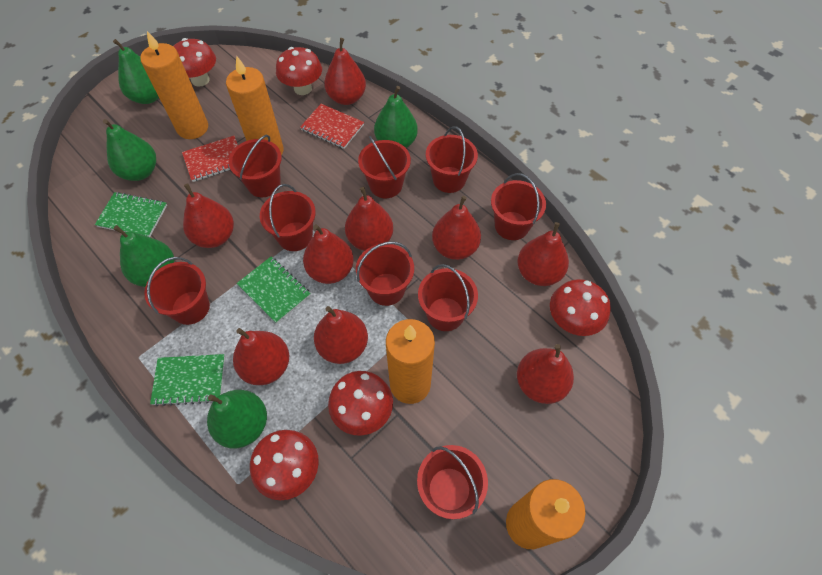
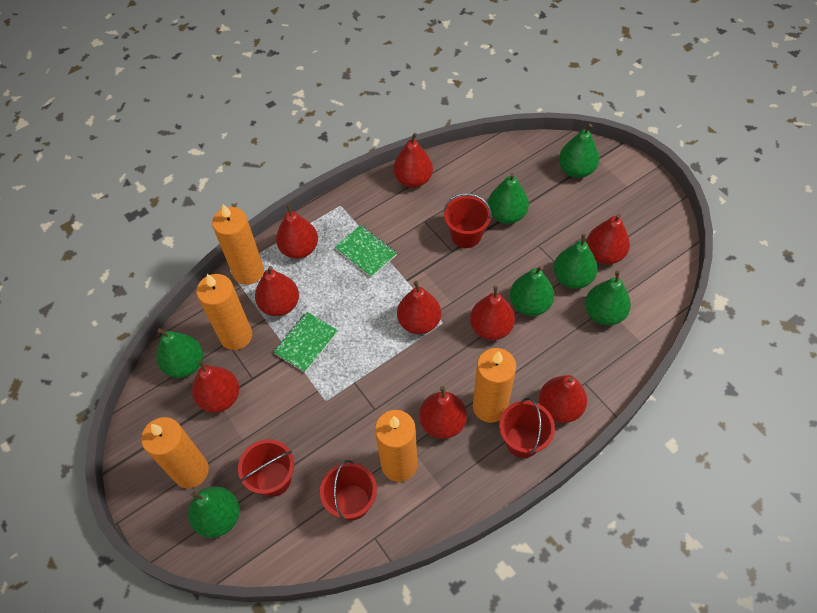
green notebook: [95,192,167,237] [150,354,225,406] [237,256,311,324] = 3 -> [274,312,338,373] [335,225,397,278] = 2
green pear: [103,119,156,181] [113,39,159,104] [114,225,175,287] [207,390,267,449] [374,86,418,148] = 5 -> [156,328,203,378] [188,487,239,538] [488,173,529,224] [510,265,554,316] [553,234,598,289] [559,124,599,178] [585,271,631,325] = 7
orange candle: [140,31,208,139] [226,55,284,155] [386,319,435,404] [506,479,586,549] = 4 -> [141,417,209,488] [196,274,252,350] [212,204,264,285] [375,410,417,482] [473,348,516,423] = 5
red bucket: [144,257,210,325] [228,135,282,197] [260,184,316,251] [356,241,414,306] [358,136,411,198] [417,445,488,519] [418,264,478,331] [426,126,478,193] [491,173,546,240] = 9 -> [238,439,294,497] [320,460,377,521] [443,193,492,248] [499,398,555,458] = 4
red mushroom: [173,38,216,87] [250,430,319,500] [276,47,322,95] [328,371,393,436] [550,279,611,336] = 5 -> none = 0
red notebook: [182,136,238,182] [300,104,364,149] = 2 -> none = 0

